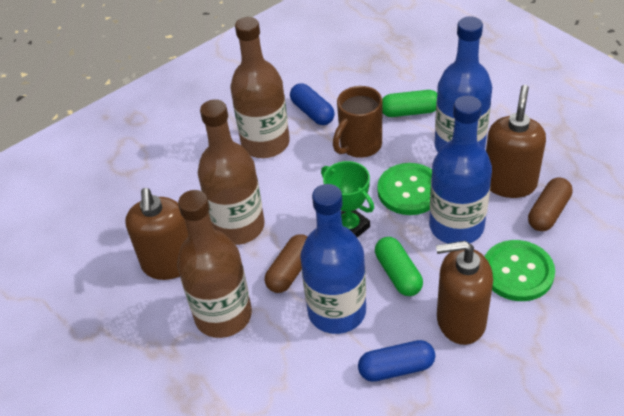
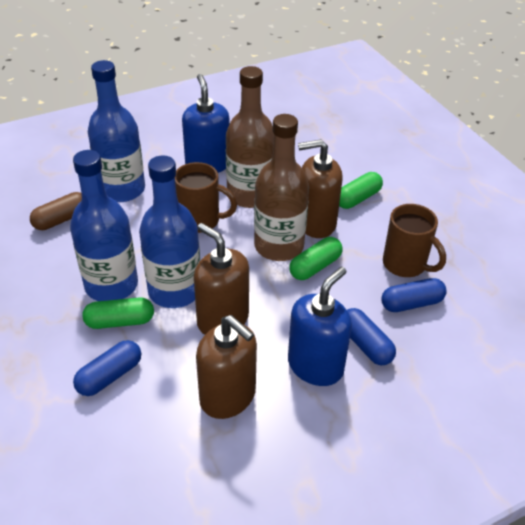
blue capsule: [290,83,335,125] [358,340,435,382] = 2 -> [73,340,141,396] [347,308,396,365] [381,278,447,312] = 3
blue soap dispenser: none = 0 -> [182,74,230,173] [288,267,352,386] = 2
brown bottle: [177,190,252,338] [198,99,265,245] [231,17,290,158] = 3 -> [226,66,274,208] [254,114,309,261] = 2
brown capsule: [265,234,308,293] [528,177,573,231] = 2 -> [30,192,82,230] = 1
brown mug: [333,86,382,158] = 1 -> [175,162,237,233] [383,204,446,277] = 2
green button: [378,163,432,215] [485,240,555,301] = 2 -> none = 0
green capsule: [375,237,423,296] [382,90,437,117] = 2 -> [82,297,154,329] [289,237,342,280] [339,172,383,209] = 3
green trophy: [321,161,374,237] = 1 -> none = 0

